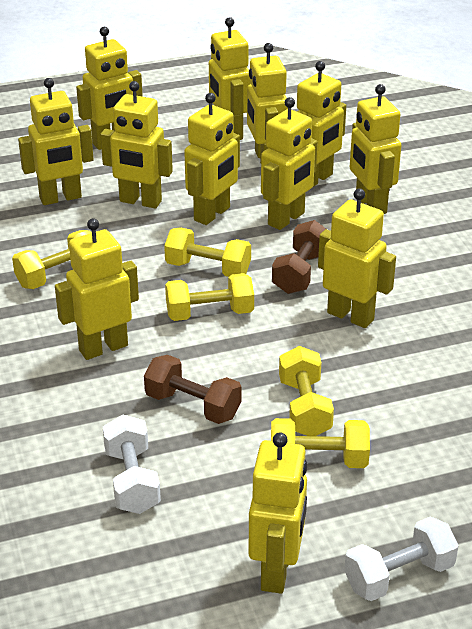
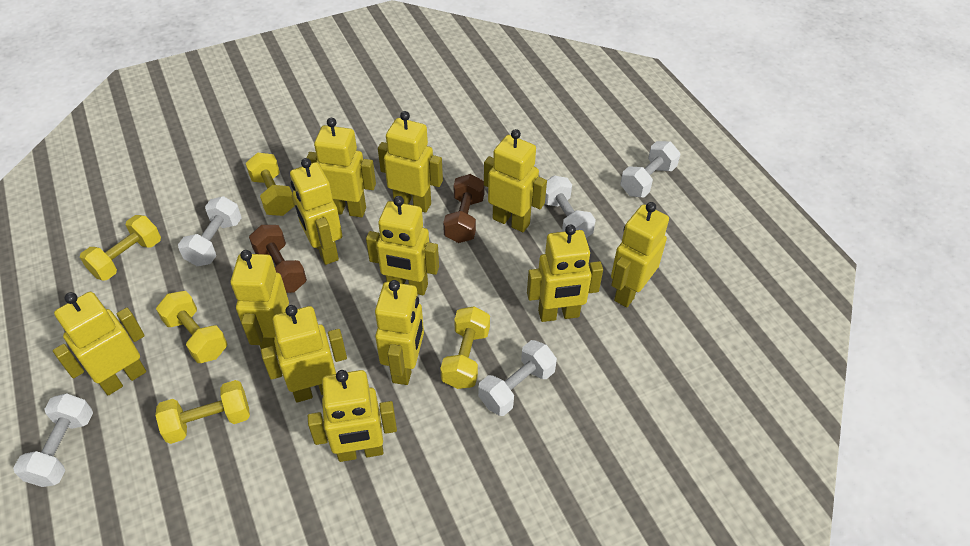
white dumbbell: [103,414,161,514] [344,517,459,601] = 2 -> [13,393,93,487] [178,196,242,266] [478,340,557,416] [544,175,596,238] [620,141,680,198] = 5

